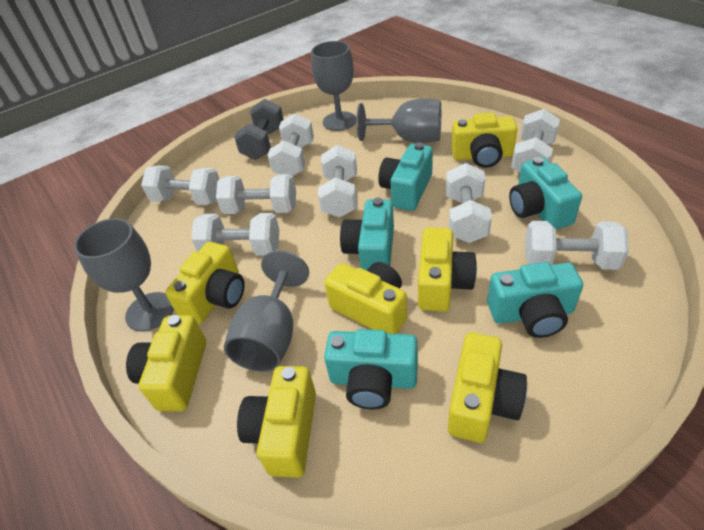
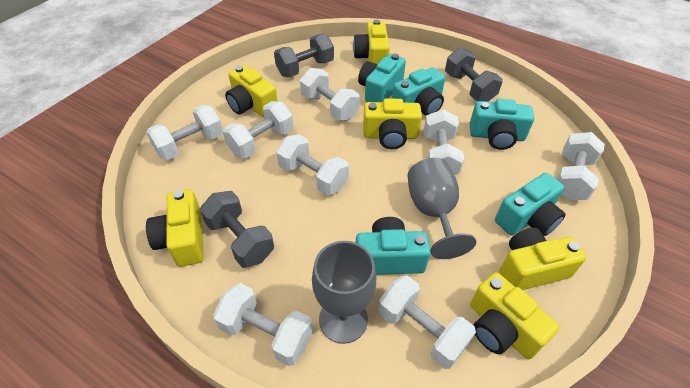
grey dumbbell: [234,99,284,160] = 1 -> [200,191,274,268] [274,34,334,77] [445,47,503,102] = 3
grey goblet: [74,218,174,331] [224,250,309,372] [311,41,356,131] [356,99,441,143] = 4 -> [312,241,376,344] [407,158,476,259] = 2
yellow camera: [126,315,206,411] [165,242,245,324] [237,366,316,478] [324,262,407,334] [418,228,477,311] [448,332,527,443] [451,113,517,168] = 7 -> [146,189,204,267] [225,65,278,118] [353,20,390,64] [363,99,422,149] [470,272,559,359] [499,228,586,290] = 6

